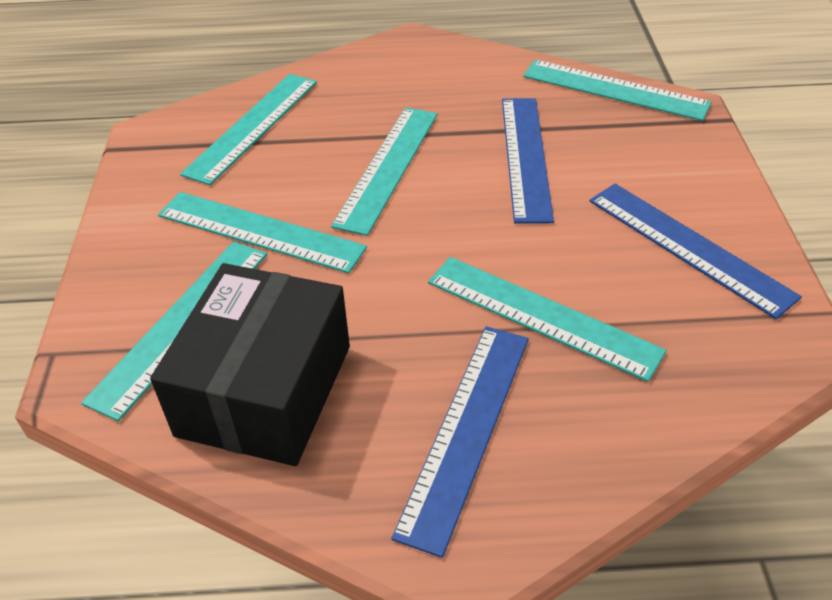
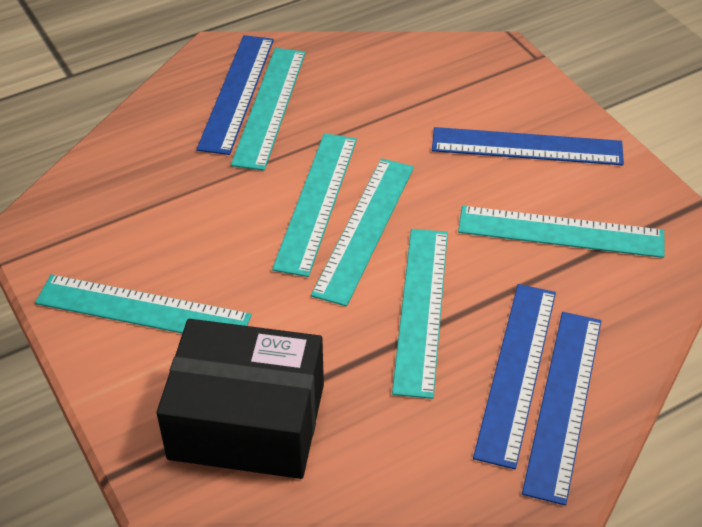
blue ruler: [391,326,529,558] [502,98,554,224] [590,184,802,319] = 3 -> [197,35,274,155] [432,127,624,165] [473,284,556,469] [522,312,601,506] = 4

